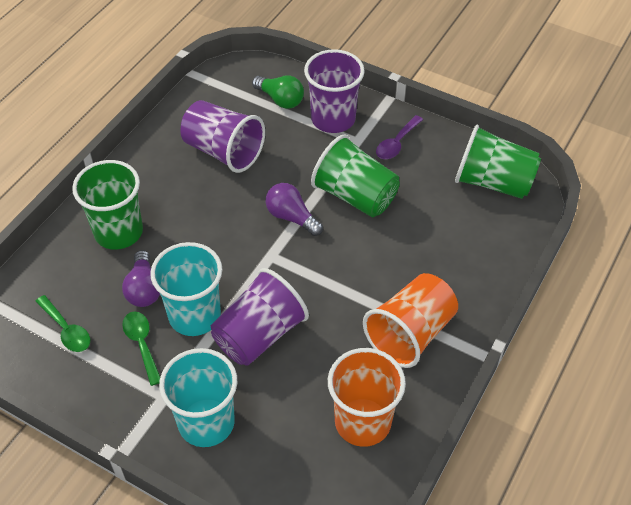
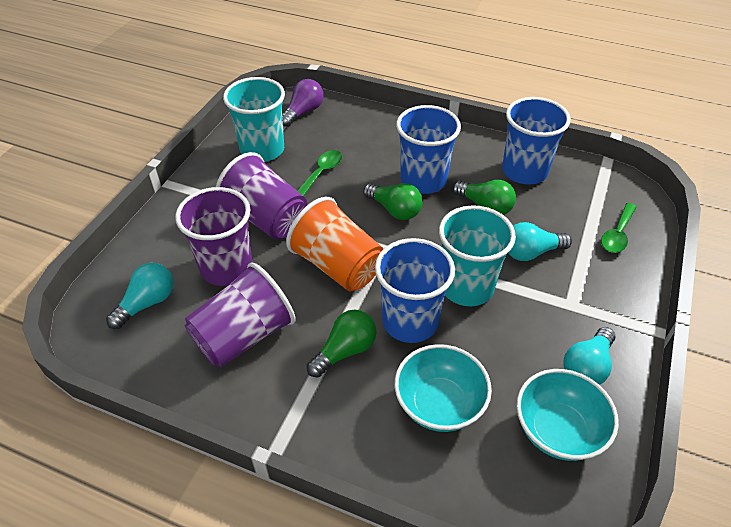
blue cup: none = 0 -> [375,238,455,343] [396,105,461,194] [502,97,571,185] = 3
green cup: [72,160,143,250] [311,134,400,217] [455,125,541,199] = 3 -> none = 0
green light bulb: [252,76,304,109] = 1 -> [307,310,376,377] [363,183,423,220] [452,180,516,215] = 3
orange cup: [328,348,406,447] [363,273,458,368] = 2 -> [286,197,383,291] = 1
purple light bulb: [122,250,160,307] [266,183,323,236] = 2 -> [282,79,324,127] = 1
purple spoon: [376,115,423,159] = 1 -> none = 0
turquoise bowl: none = 0 -> [395,344,492,432] [517,369,619,461] = 2
turquoise light bulb: none = 0 -> [106,263,174,329] [508,222,572,261] [563,327,615,385] = 3

